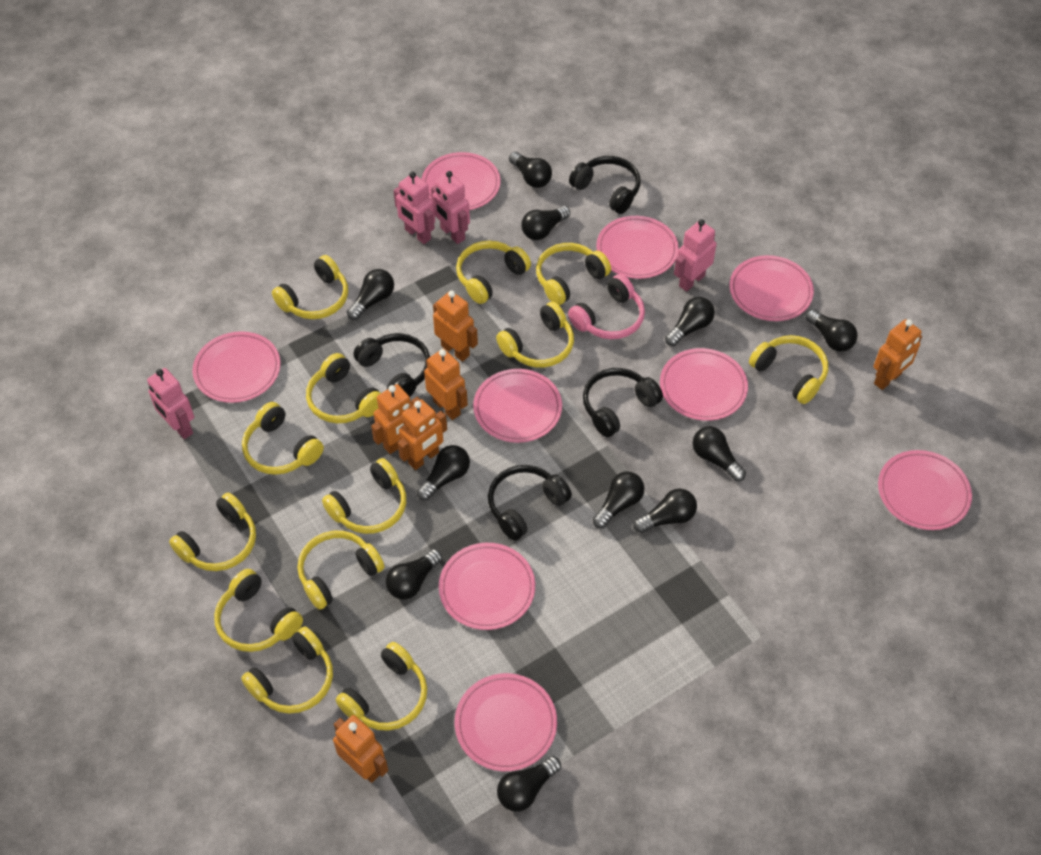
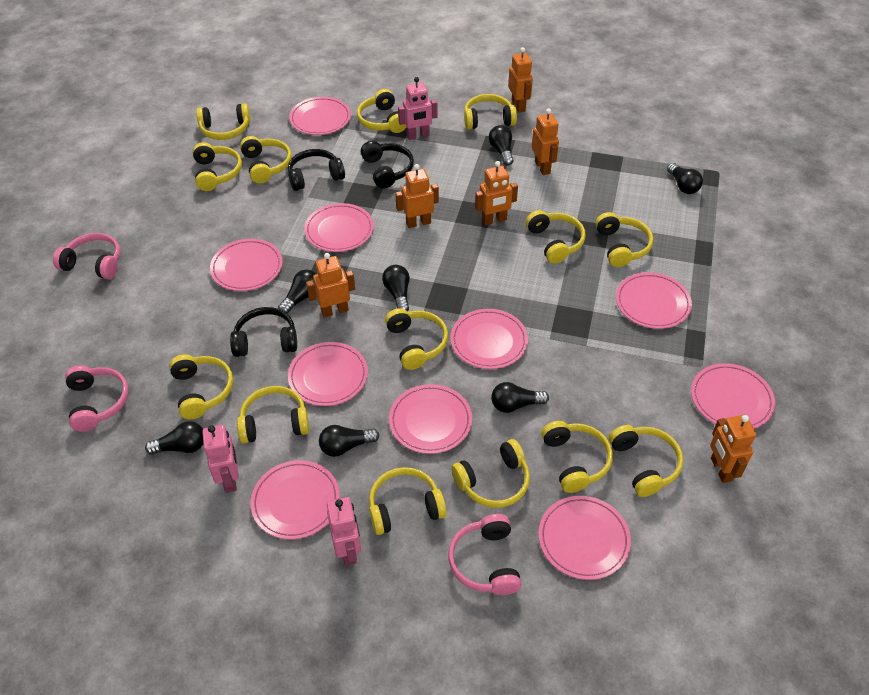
black headphones: [353,333,430,397] [488,465,572,541] [569,156,641,214] [583,368,663,437] = 4 -> [230,307,297,357] [288,149,345,191] [361,141,414,189] = 3
black light bulb: [347,269,394,320] [386,549,442,599] [417,445,470,501] [497,756,561,812] [509,152,552,188] [521,206,570,240] [592,472,645,528] [633,488,697,533] [665,297,715,346] [693,426,746,481] [806,309,858,352] = 11 -> [145,421,203,455] [278,270,316,314] [319,425,380,457] [382,265,410,311] [489,125,513,166] [491,382,549,413] [667,163,703,194] = 7
pink headphones: [568,274,645,339] = 1 -> [53,233,121,279] [65,365,129,432] [448,514,521,595] = 3
pink plate: [192,331,280,403] [422,152,500,210] [439,543,535,630] [455,673,557,771] [473,369,562,443] [596,216,679,279] [660,348,748,421] [729,255,814,321] [878,450,972,530] = 9 -> [210,239,283,291] [251,460,340,539] [288,342,368,406] [289,97,351,135] [304,203,374,252] [389,384,472,454] [450,309,528,369] [538,496,631,580] [616,272,692,329] [691,363,775,429] = 10
pink robot: [147,368,194,439] [394,172,435,244] [431,171,470,244] [674,219,717,292] = 4 -> [202,425,239,493] [327,497,361,566] [398,77,438,140] = 3
yellow headphones: [169,492,256,571] [214,569,303,652] [241,626,333,714] [242,402,324,475] [272,255,348,319] [298,531,384,610] [306,353,381,423] [322,458,406,534] [336,642,427,731] [456,240,531,304] [496,302,574,368] [536,243,611,305] [749,335,828,404] = 13 -> [169,354,233,419] [193,142,242,191] [196,103,250,140] [237,386,309,444] [240,136,292,183] [357,89,406,133] [369,467,447,535] [385,308,448,370] [451,439,530,508] [464,94,517,130] [526,210,586,264] [541,421,613,493] [596,212,653,267] [609,425,683,497] = 14

